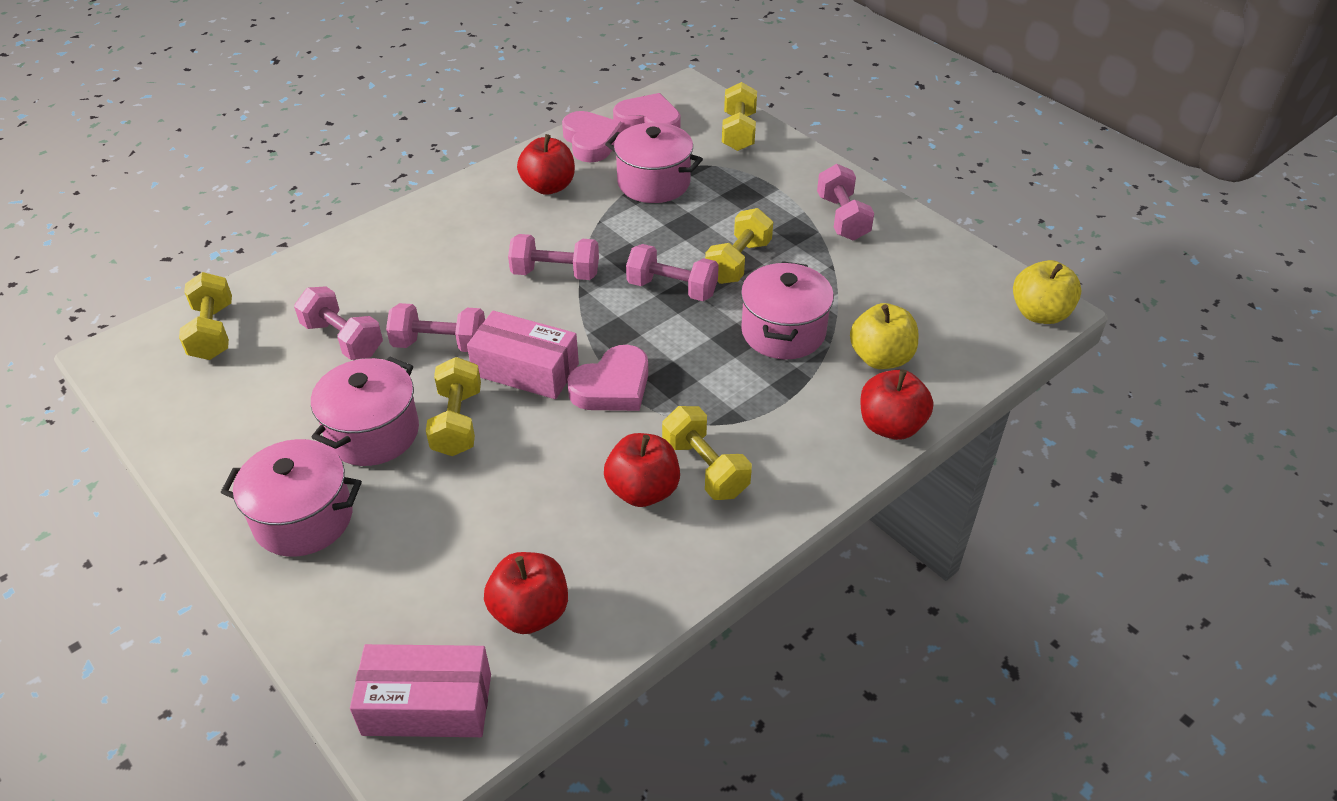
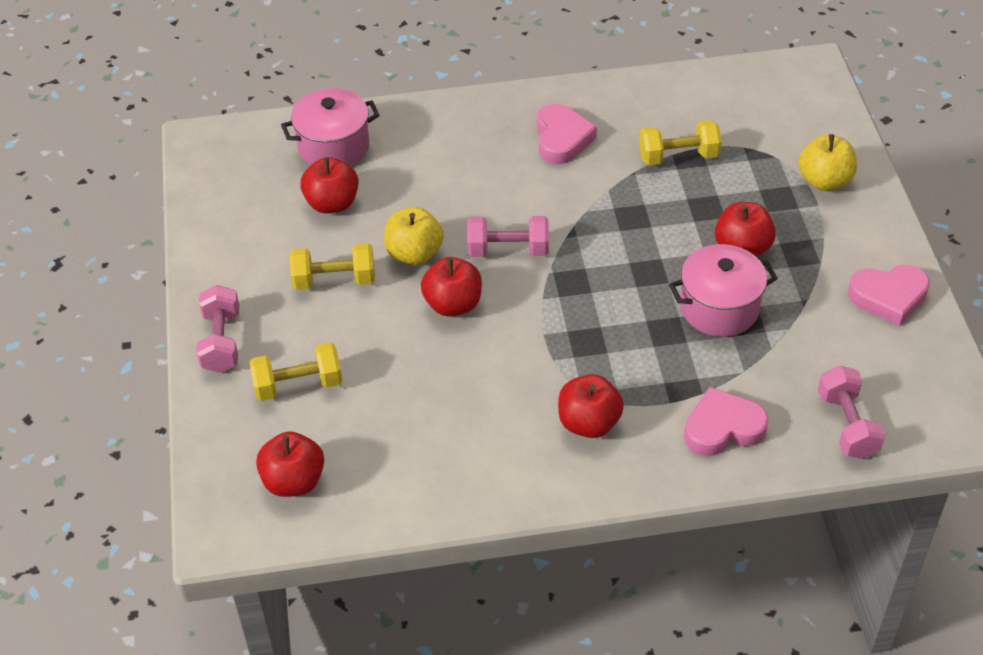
pink box: [350,644,491,737] [467,311,579,399] = 2 -> none = 0
pink dumbbell: [294,286,383,360] [386,303,485,352] [508,234,599,280] [626,244,719,301] [817,164,874,240] = 5 -> [196,285,239,373] [467,216,549,257] [818,366,886,459] = 3
pink pot: [221,439,362,557] [311,357,419,466] [605,122,703,203] [741,261,834,360] = 4 -> [281,88,380,166] [669,244,778,337] = 2
red apple: [484,552,568,634] [517,134,575,195] [604,433,680,507] [860,369,933,440] = 4 -> [256,431,324,497] [300,157,358,214] [421,257,482,317] [558,374,624,438] [715,202,776,256] = 5
yellow dumbbell: [179,272,232,360] [426,357,481,456] [662,406,752,500] [705,208,773,284] [722,82,757,151] = 5 -> [249,342,342,401] [289,243,375,290] [639,120,722,165] = 3

